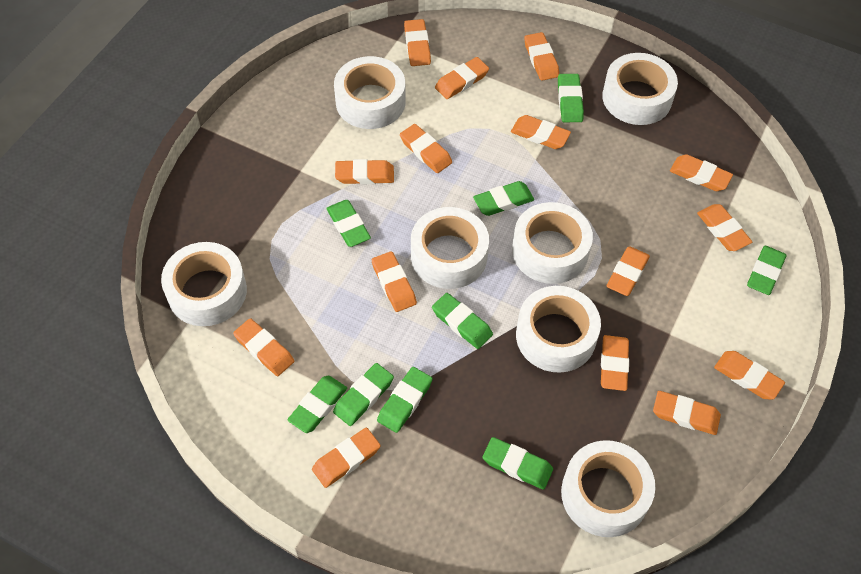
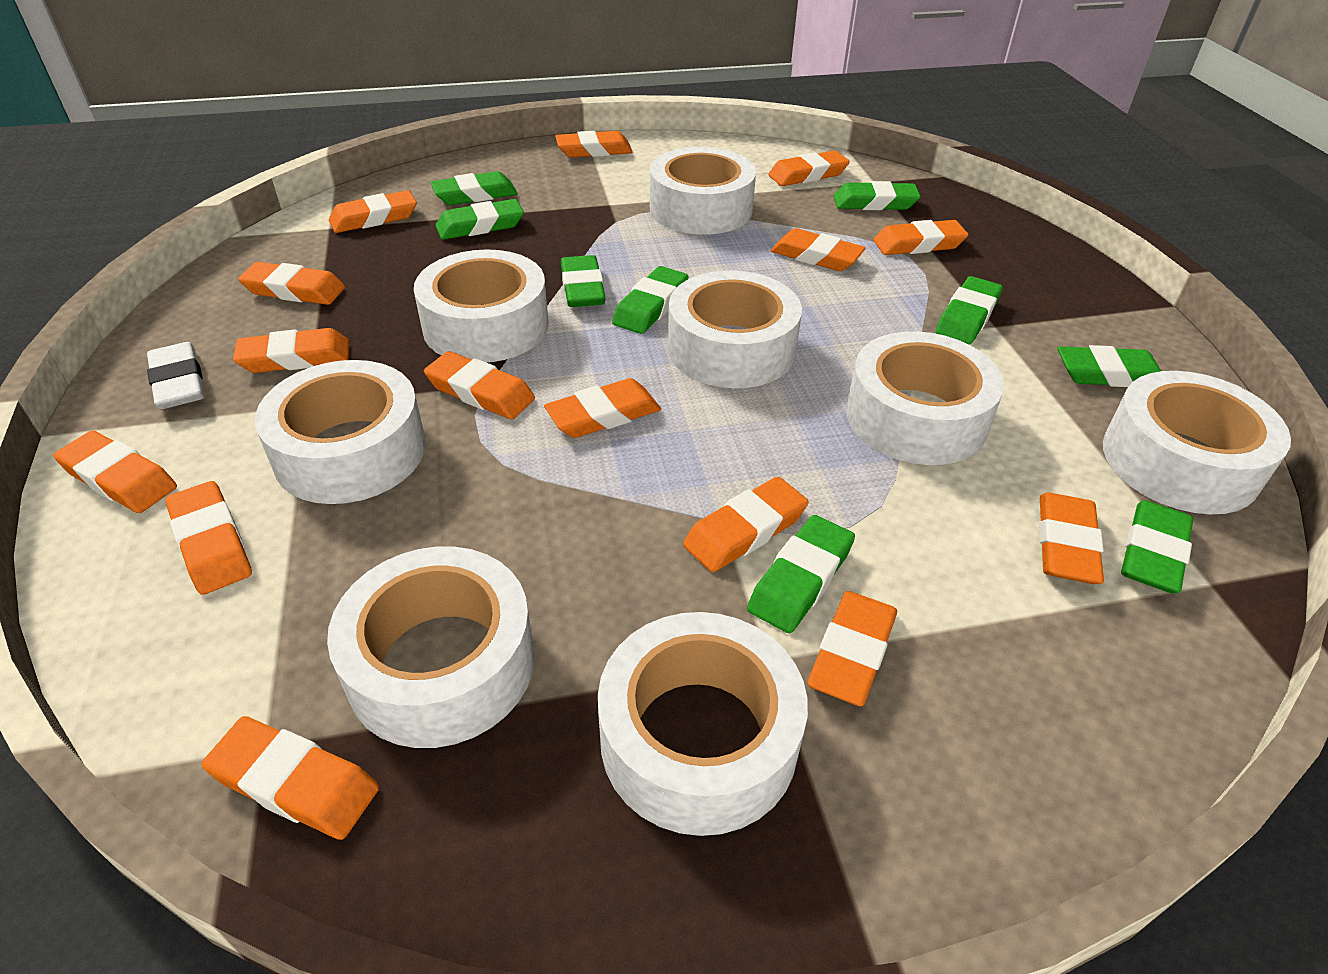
white eraser: none = 0 -> [147,342,205,409] = 1
white tape: [161,242,247,326] [334,56,406,129] [411,207,489,289] [512,202,593,284] [516,286,601,373] [561,440,655,537] [602,53,678,125] = 7 -> [255,360,426,504] [327,547,535,748] [414,250,549,363] [598,612,808,836] [650,147,756,235] [668,270,802,388] [846,331,1004,465] [1103,371,1291,514] = 8

